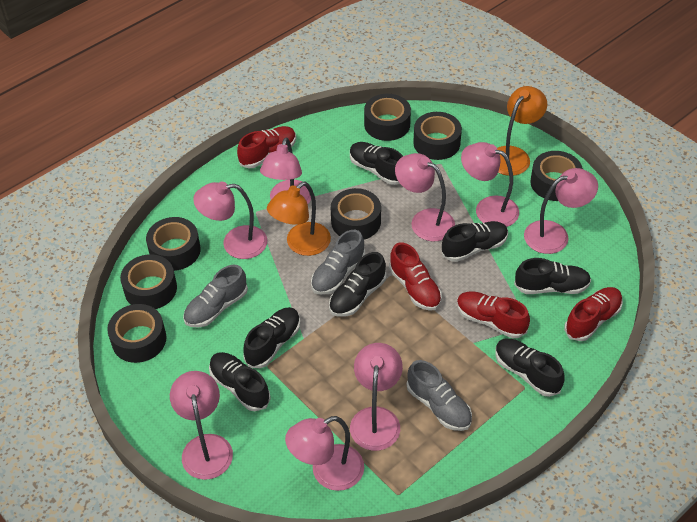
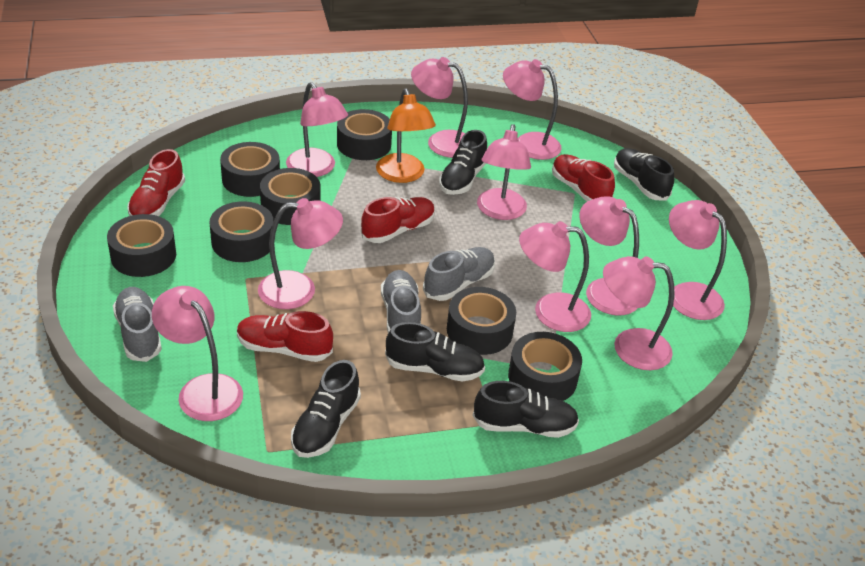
black shoe: [209,352,271,411] [243,307,301,368] [329,252,386,317] [350,142,403,185] [442,221,508,262] [495,338,564,397] [514,258,591,294] = 7 -> [291,360,361,458] [385,322,485,382] [439,130,487,195] [473,381,579,438] [614,148,674,201] = 5
orange lamp: [267,182,331,256] [497,86,547,176] = 2 -> [376,89,436,183] = 1
pink lamp: [170,371,233,480] [193,182,267,259] [260,137,311,204] [285,416,364,491] [350,343,403,451] [395,153,455,242] [461,142,519,227] [524,168,598,254] = 8 -> [152,286,243,421] [258,198,343,309] [286,82,348,177] [411,57,468,158] [477,124,531,220] [503,59,561,160] [519,221,591,332] [579,196,639,315] [603,256,675,370] [669,200,727,320] = 10

